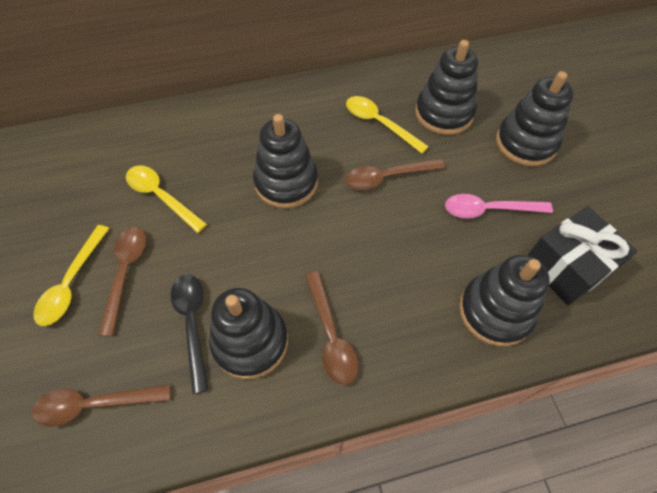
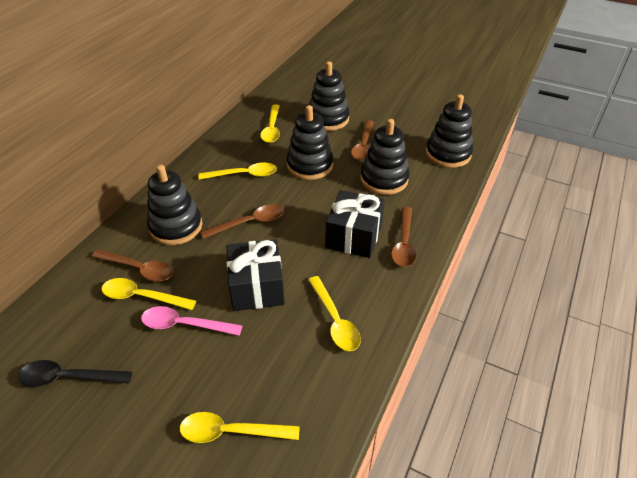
black gift: [528,206,638,305] = 1 -> [227,239,285,311] [325,190,385,258] = 2
yellow spoon: [33,225,109,326] [126,165,207,233] [346,96,429,153] = 3 -> [101,278,196,310] [180,412,300,443] [199,162,277,180] [260,104,280,143] [308,276,361,351] = 5

